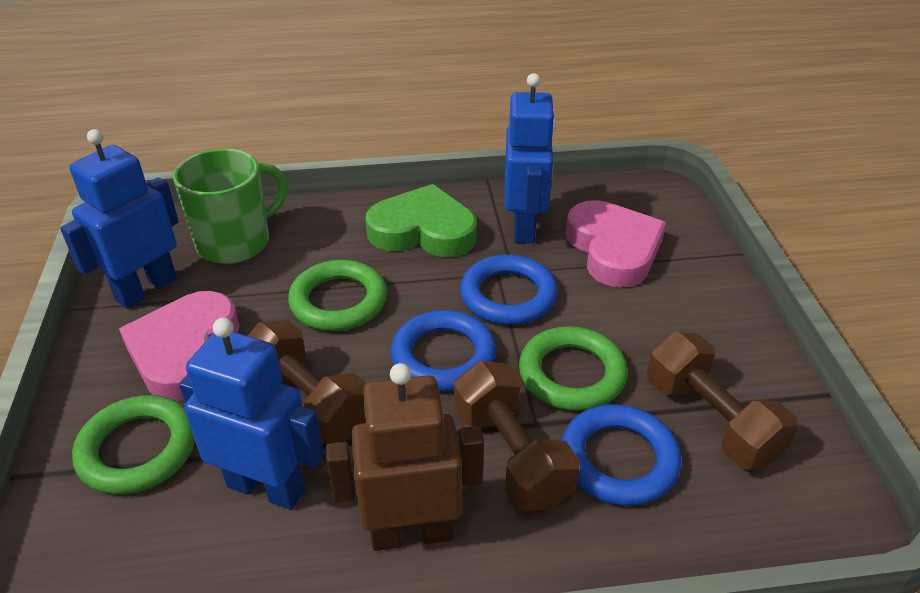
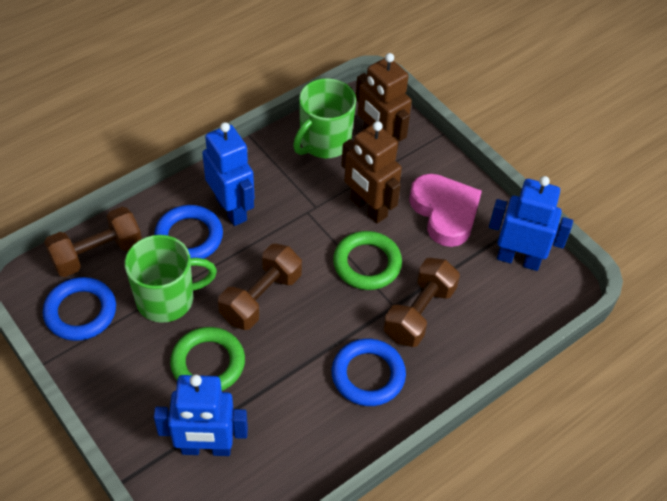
brown robot: [326,363,484,551] = 1 -> [341,121,402,223] [356,53,412,150] = 2
green heart: [365,184,477,257] = 1 -> none = 0
green mug: [173,148,288,264] = 1 -> [125,235,217,323] [293,78,356,158] = 2
green ring: [72,395,195,495] [288,260,387,331] [519,326,628,411] = 3 -> [170,327,245,391] [333,231,402,290] = 2
pink heart: [119,291,239,402] [566,200,666,288] = 2 -> [409,174,482,247] = 1

